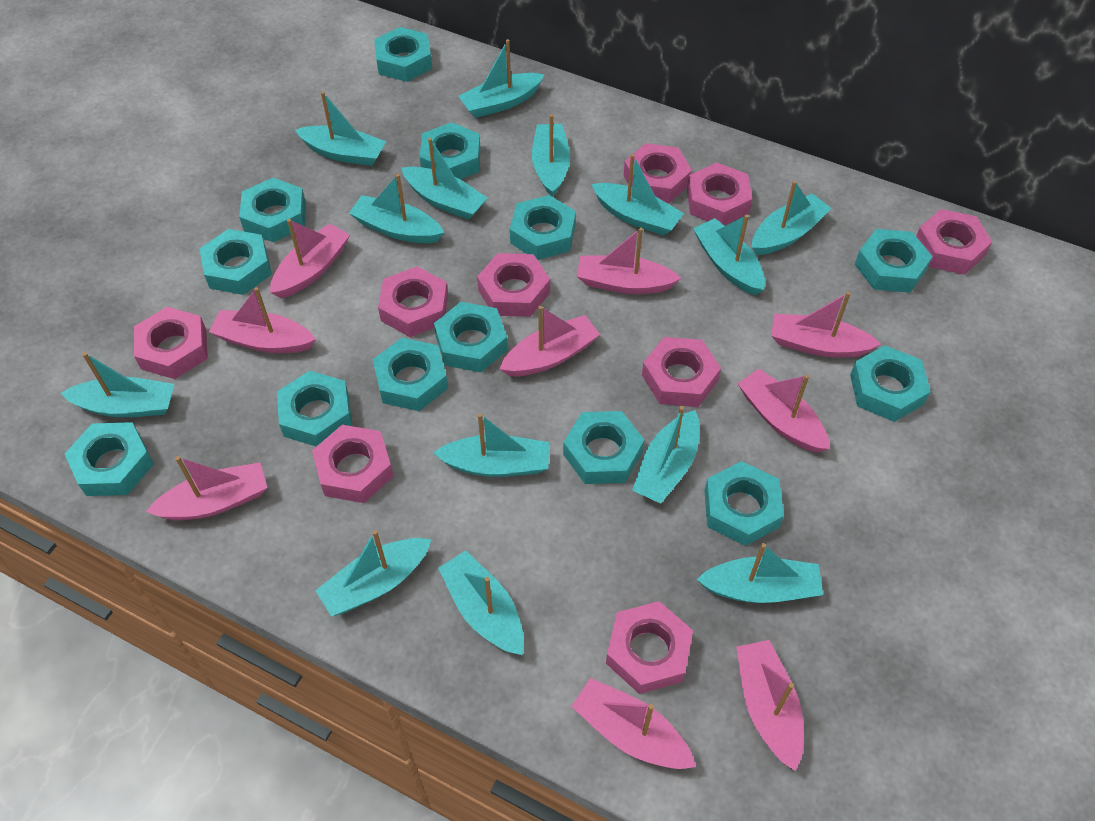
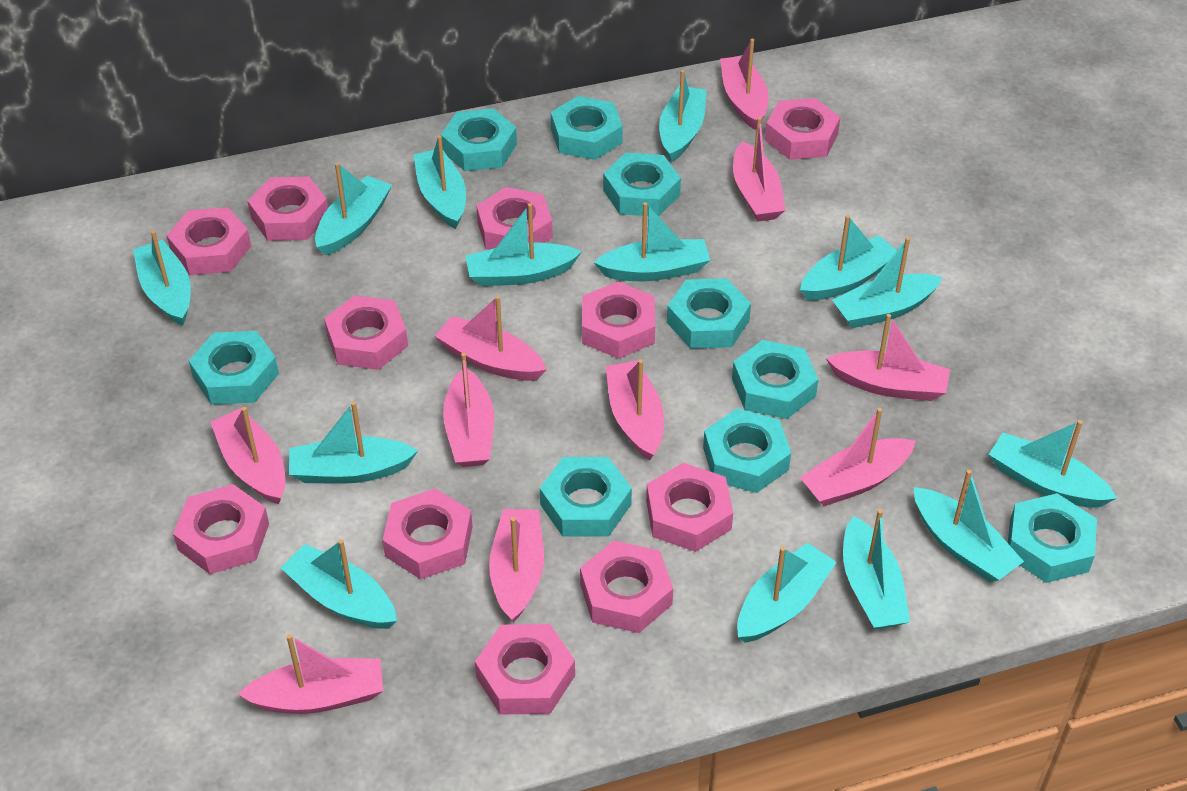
pink boat: [146,456,267,520] [209,287,316,353] [270,219,350,298] [499,306,600,376] [571,678,696,769] [577,227,681,294] [736,640,803,771] [738,368,830,453] [771,292,881,358] = 9 -> [210,407,286,504] [238,634,383,714] [435,296,547,381] [443,353,494,467] [489,509,544,622] [606,360,664,460] [720,39,768,130] [733,117,785,222] [800,408,916,506] [826,314,950,401] = 10
pink nut: [134,307,208,379] [312,425,393,503] [378,266,448,337] [477,253,550,317] [606,601,693,694] [623,143,692,203] [642,337,721,407] [687,163,752,225] [916,209,992,275] = 9 -> [166,207,251,275] [173,484,269,574] [248,177,328,241] [324,295,408,370] [382,488,473,579] [475,624,575,715] [476,187,553,250] [580,541,673,633] [582,282,655,359] [646,463,733,552] [765,98,840,160] = 11
turquoise nut: [65,422,154,496] [200,229,272,295] [239,178,306,242] [277,370,352,446] [373,338,448,411] [374,27,432,82] [420,122,481,179] [434,302,508,372] [510,195,576,260] [563,411,644,484] [704,461,784,546] [850,345,931,422] [855,229,933,293] = 13 -> [189,331,279,405] [441,108,517,171] [540,457,632,537] [551,96,623,160] [603,153,681,216] [667,278,751,348] [703,408,791,493] [732,340,819,419] [1008,493,1097,583] = 9

